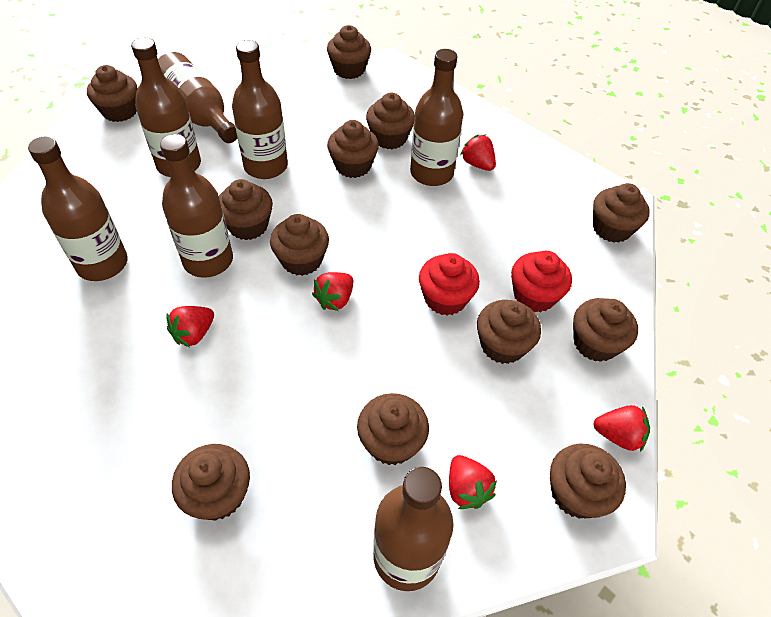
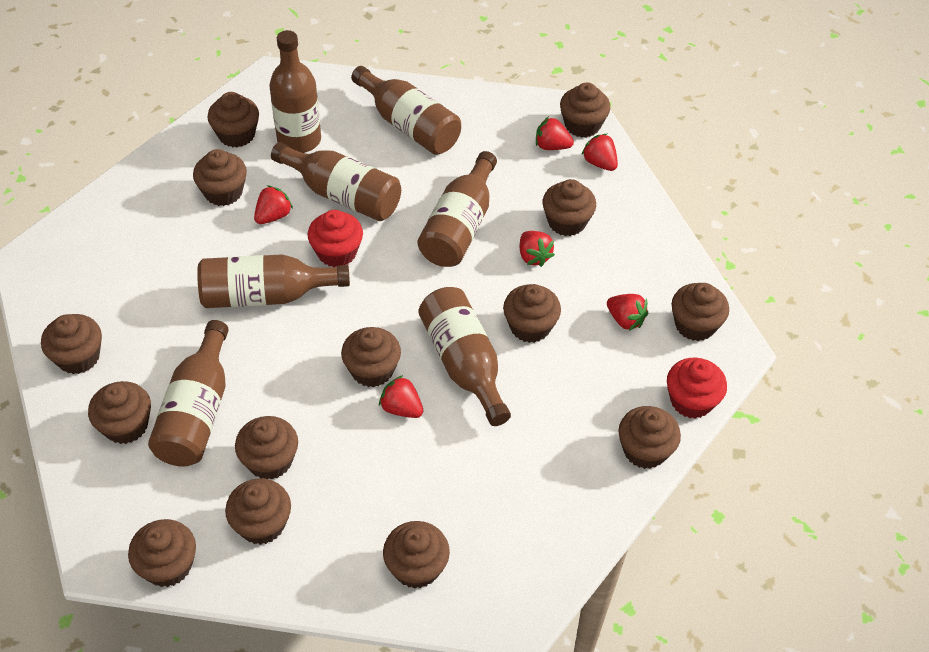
brown cupcake: [87,65,137,122] [172,444,250,521] [219,179,273,240] [270,214,329,276] [327,25,371,79] [327,120,379,178] [357,393,429,465] [366,93,415,149] [477,300,541,364] [550,443,626,519] [573,298,638,362] [593,183,649,243] = 12 -> [41,314,102,374] [88,381,151,444] [128,519,196,587] [193,149,247,206] [207,92,259,148] [225,478,291,545] [235,416,298,480] [341,327,401,387] [383,521,450,589] [503,284,561,343] [543,179,596,236] [560,83,610,138] [619,406,681,469] [672,283,729,341] = 14
red strawberry: [166,306,214,347] [312,272,353,311] [449,455,497,509] [460,134,496,171] [593,405,650,452] = 5 -> [254,185,293,224] [379,375,423,418] [520,231,555,267] [536,117,574,150] [582,134,618,171] [607,294,648,331] = 6

